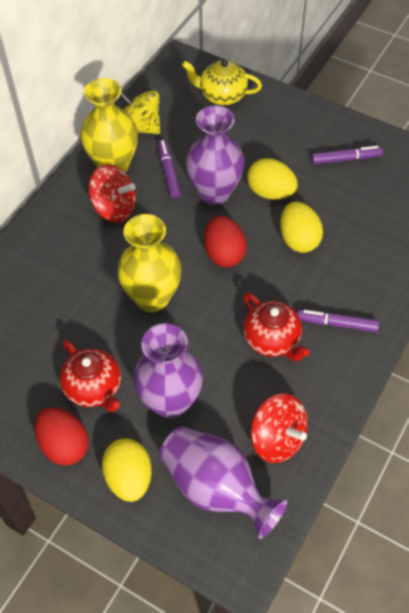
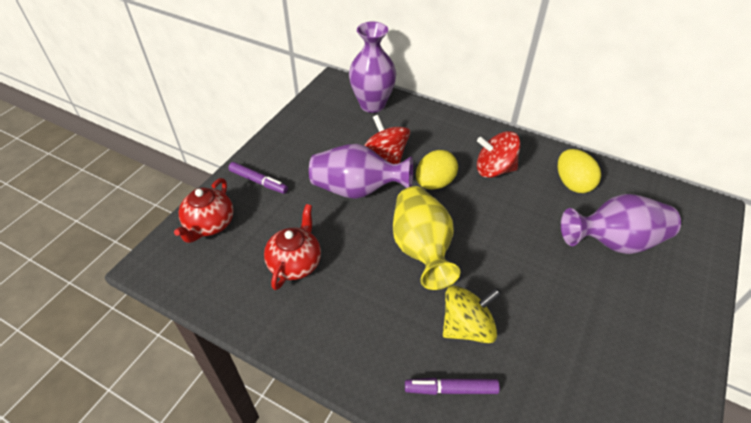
purple marker: [158,139,181,198] [297,310,379,332] [311,146,383,165] = 3 -> [228,162,288,194] [405,378,500,395] = 2
red egg: [34,407,89,466] [204,216,247,267] = 2 -> none = 0
yellow egg: [102,438,152,502] [247,158,298,200] [280,201,323,253] = 3 -> [416,150,458,190] [558,149,601,193] = 2
yellow teapot: [182,59,262,105] = 1 -> none = 0
yellow vase: [81,78,138,172] [117,214,182,312] = 2 -> [393,186,460,290] = 1

